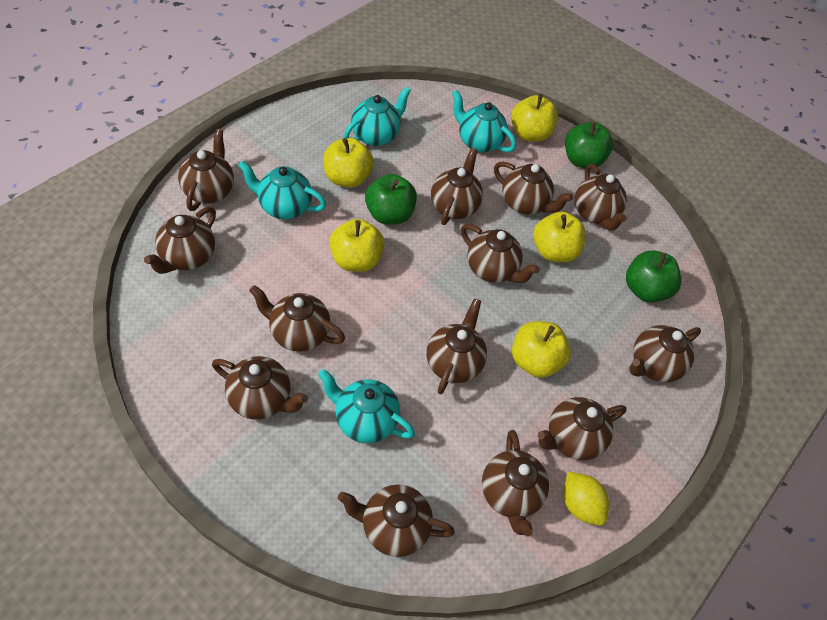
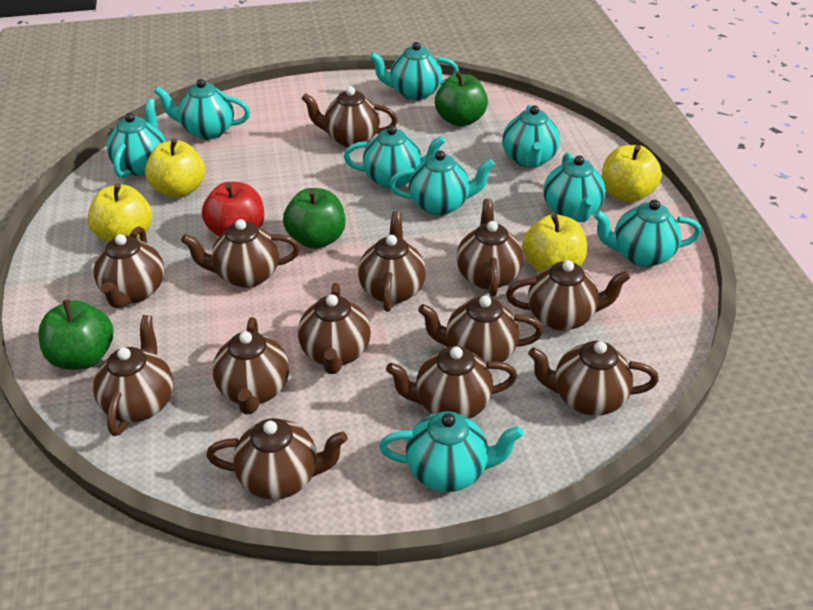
red apple: none = 0 -> [202,182,264,236] = 1
turquoise teapot: [238,161,326,219] [318,369,415,443] [344,87,411,146] [452,90,516,153] = 4 -> [107,99,166,178] [154,79,250,140] [344,125,445,189] [370,42,459,100] [379,411,523,492] [389,151,495,216] [502,105,560,168] [543,153,606,222] [593,200,702,267] = 9
yellow apple: [323,138,374,188] [329,219,384,272] [511,94,558,142] [512,321,571,378] [533,212,586,262] = 5 -> [87,183,152,242] [145,139,205,198] [522,214,587,273] [602,145,662,203] = 4
yellow lemon: [563,472,609,526] = 1 -> none = 0

